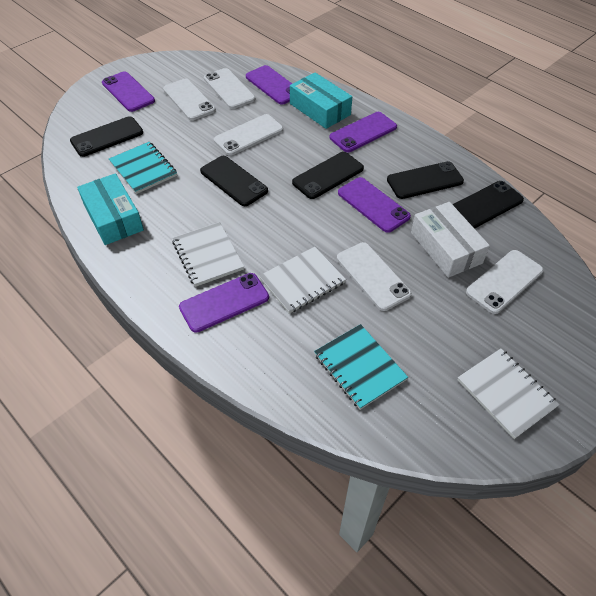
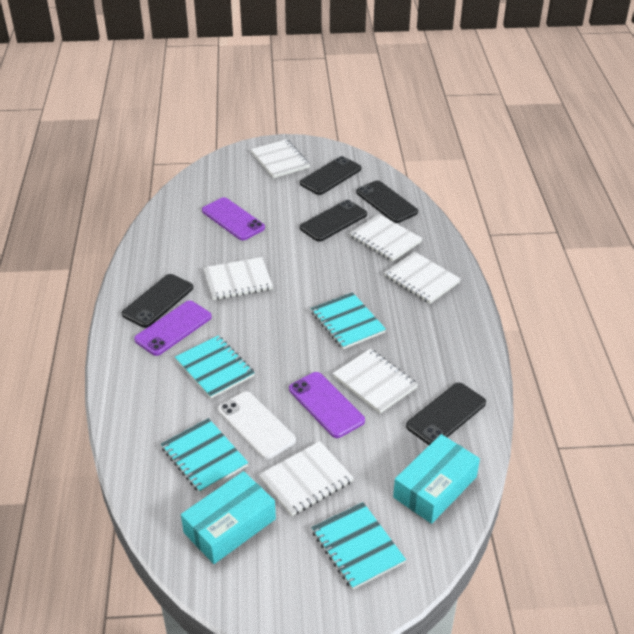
purple phone: [102,71,155,112] [179,273,269,333] [246,65,292,105] [329,112,397,152] [338,177,411,233] = 5 -> [134,301,212,356] [202,197,265,240] [289,372,365,438] = 3
turquoise notebook: [109,142,177,194] [314,324,408,410] = 2 -> [161,418,248,493] [175,335,255,399] [311,292,386,349] [311,502,406,590] = 4
white box: [411,202,490,278] = 1 -> none = 0
white notebook: [172,222,244,287] [259,247,346,314] [458,348,560,439] = 3 -> [204,257,273,300] [251,139,310,178] [259,441,354,516] [333,349,418,413] [349,214,423,262] [384,252,461,304] = 6
white phone: [163,78,216,120] [204,68,255,109] [214,114,283,156] [337,242,412,311] [466,250,543,314] = 5 -> [218,391,296,459] = 1

